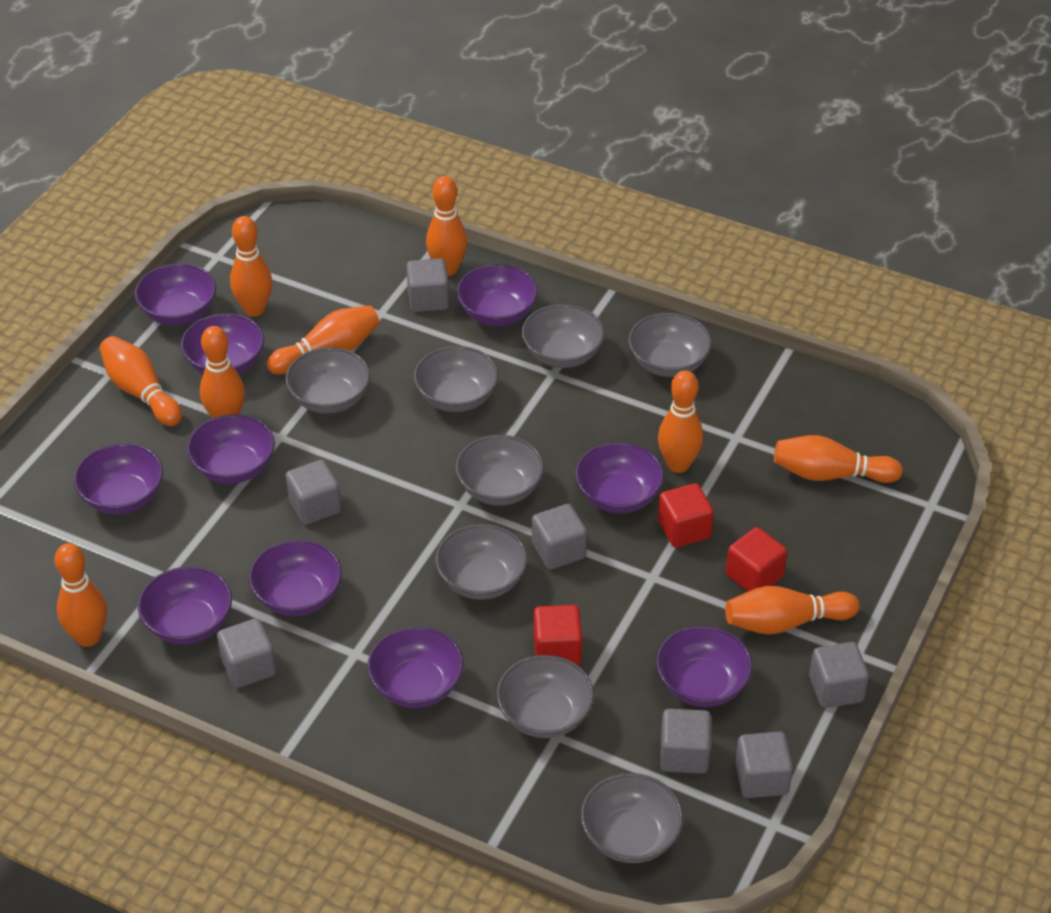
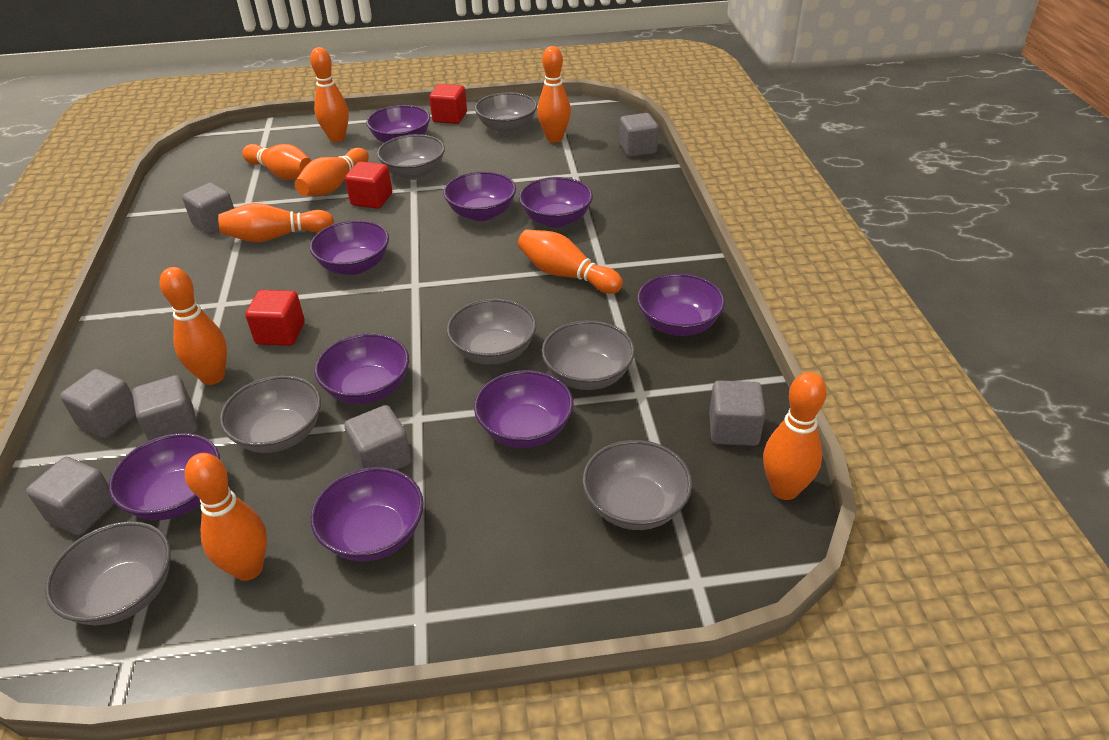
grey bowl: [285,347,370,414] [414,346,498,412] [436,524,527,600] [456,435,544,506] [497,655,594,738] [522,304,605,368] [581,773,683,863] [628,313,712,377] = 8 -> [45,521,171,625] [220,375,321,453] [377,134,445,180] [447,299,536,365] [475,92,537,134] [542,320,635,390] [582,440,692,530] = 7
purple bowl: [74,443,163,514] [135,263,216,325] [138,566,232,644] [181,313,264,375] [187,414,275,484] [249,540,342,616] [367,627,464,708] [457,264,538,326] [575,442,664,513] [656,626,753,707] = 10 -> [109,433,220,520] [310,220,389,275] [311,467,424,561] [314,333,409,404] [366,105,430,143] [443,171,516,221] [474,370,573,448] [519,177,593,228] [637,273,725,336] = 9

